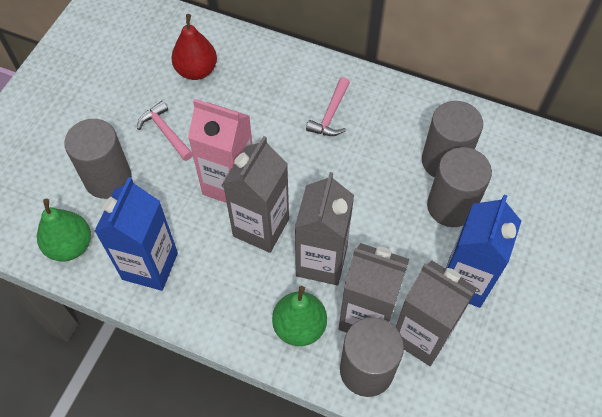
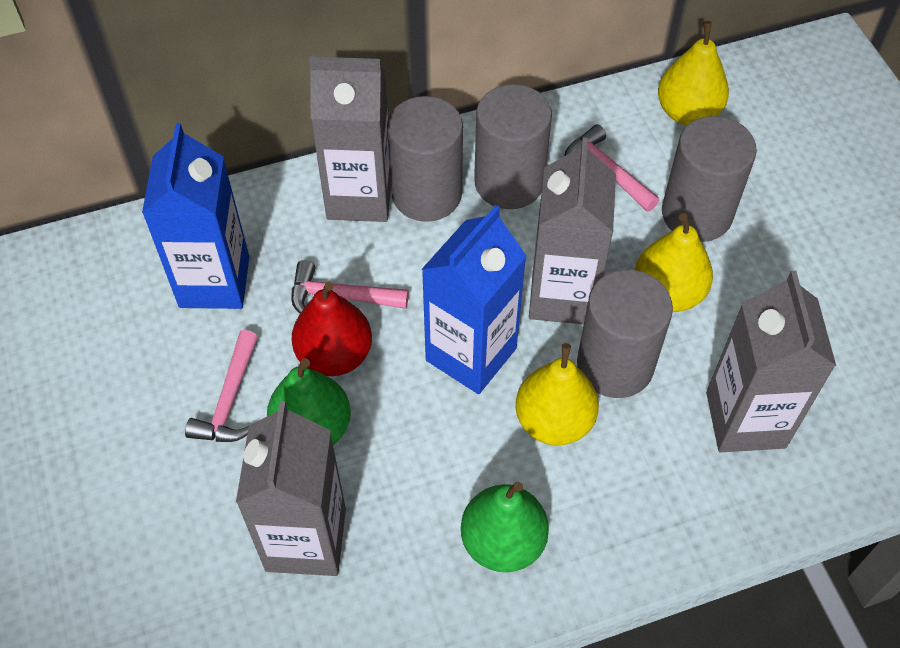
pink carton: [188,99,252,203] = 1 -> none = 0
pink hammer: [137,101,193,161] [306,77,350,136] = 2 -> [185,330,258,442] [291,260,409,313] [564,124,659,212] = 3
yellow pear: none = 0 -> [515,343,599,445] [635,213,713,312] [658,21,729,125] = 3

